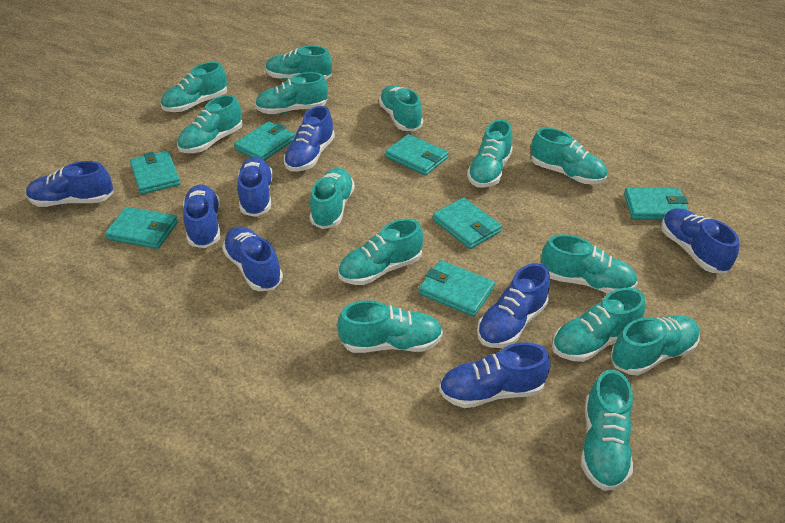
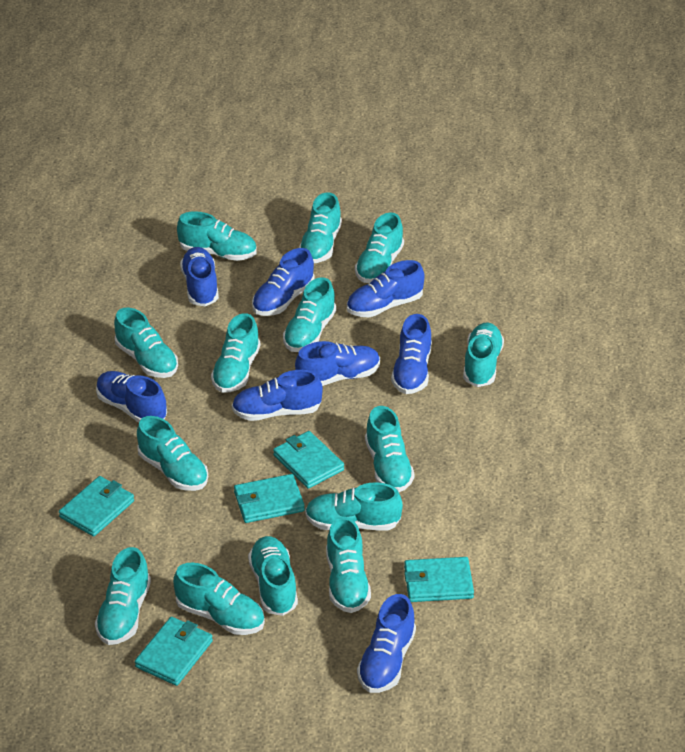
turquoise wallet: [105,207,178,249] [130,151,180,194] [234,121,295,161] [385,134,448,176] [419,260,495,317] [433,198,502,249] [624,187,689,220] = 7 -> [59,476,134,537] [135,617,213,686] [234,474,305,523] [273,431,344,489] [404,557,474,602] = 5

